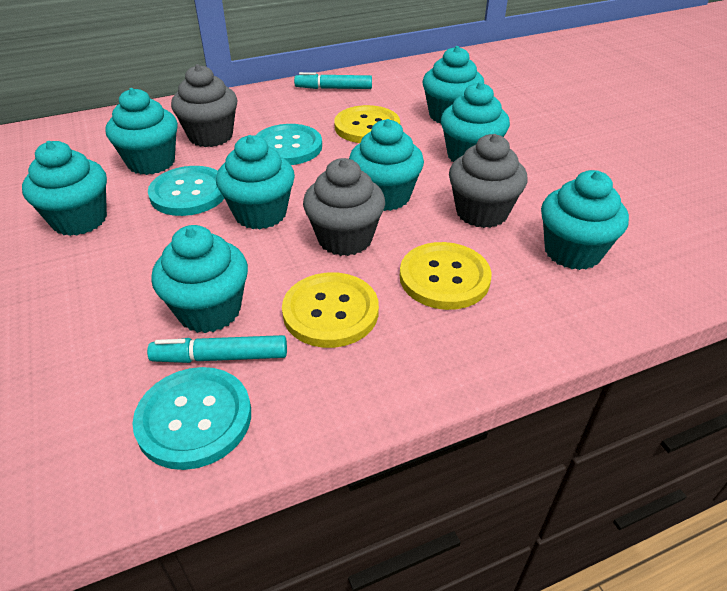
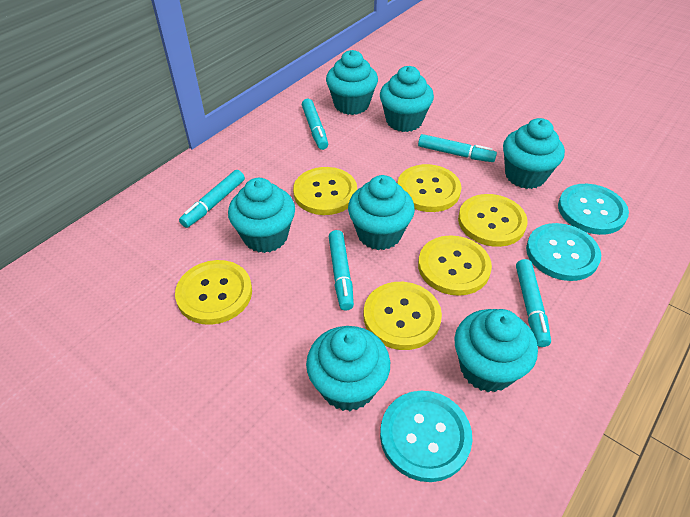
grey cupcake: [171,64,238,147] [303,158,385,256] [449,134,527,228] = 3 -> none = 0
turquoise cupcake: [22,141,107,236] [106,88,178,175] [151,225,248,333] [216,135,295,229] [349,119,424,211] [423,46,484,124] [441,82,510,162] [541,170,629,270] = 8 -> [228,178,295,253] [306,326,390,411] [326,50,378,115] [348,175,415,250] [380,66,434,132] [454,309,538,392] [503,118,565,189] = 7
turquoise marker: [147,335,287,363] [294,72,372,89] = 2 -> [179,170,245,228] [302,99,328,150] [329,230,354,310] [418,134,497,162] [516,259,551,347] = 5
yellow button: [282,272,379,348] [334,105,400,143] [400,242,492,310] = 3 -> [175,260,252,325] [293,167,357,215] [363,282,442,350] [397,164,462,212] [418,235,492,296] [458,194,528,247] = 6

